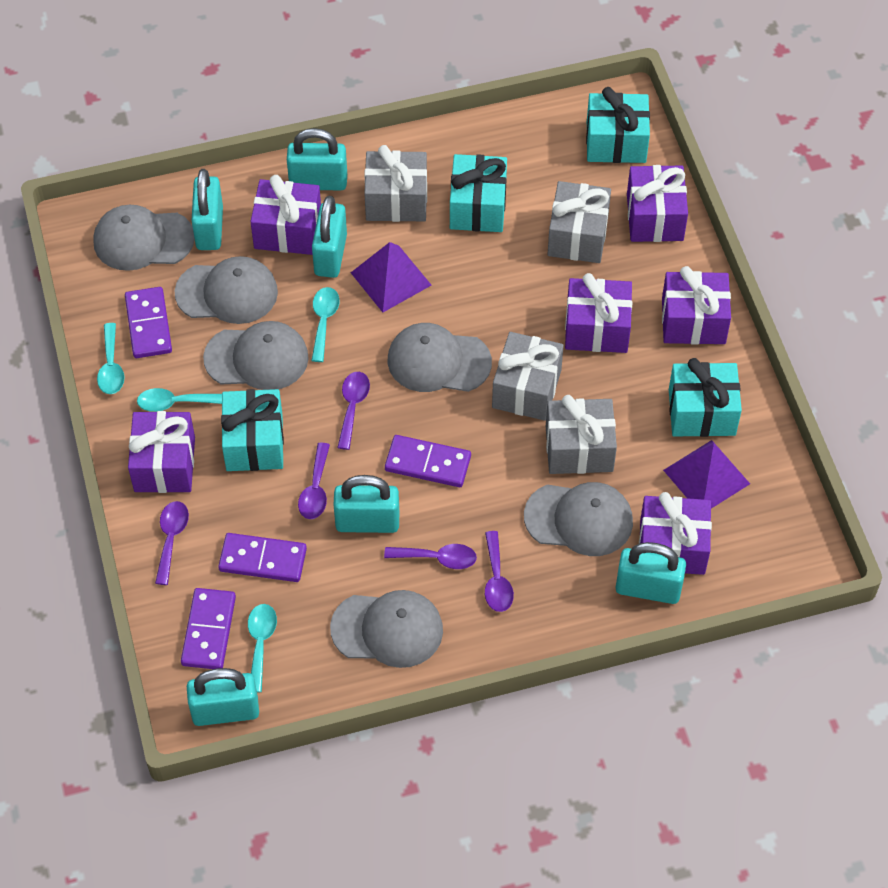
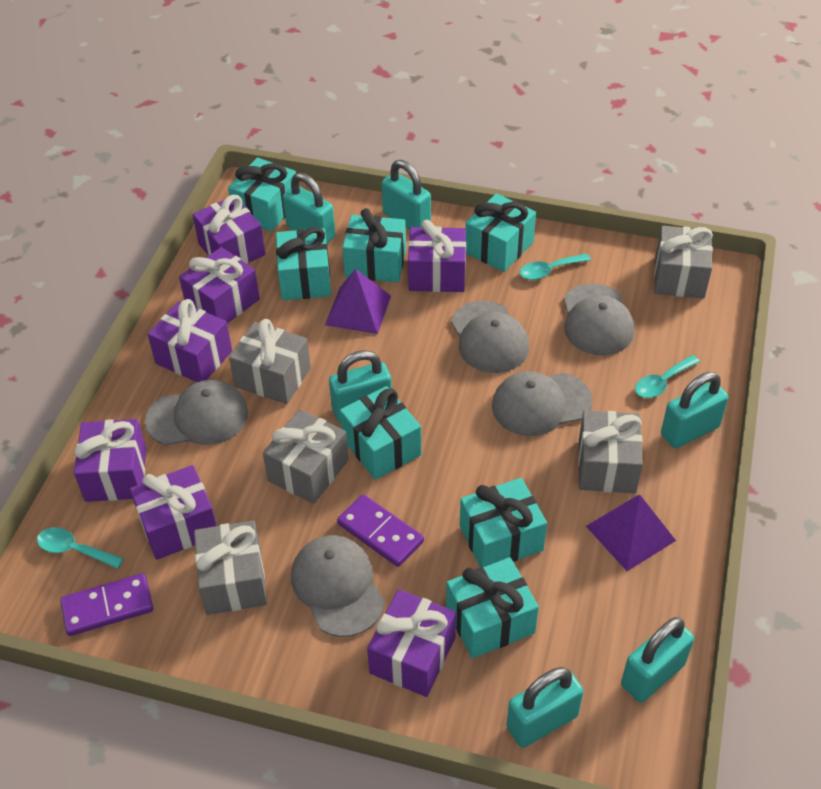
grey cap: [93,205,195,271] [174,256,278,324] [203,321,309,390] [330,590,443,668] [387,323,492,392] [524,482,633,556] = 6 -> [145,380,248,446] [291,535,385,637] [451,301,529,373] [492,371,593,436] [564,283,634,355] = 5
grey gift: [364,145,427,222] [492,332,564,421] [546,395,617,474] [547,181,611,263] = 4 -> [194,520,267,615] [229,319,311,404] [263,409,349,504] [578,410,643,493] [654,226,713,299] = 5
purple domino: [125,287,172,358] [181,588,236,669] [218,533,307,582] [385,435,471,487] = 4 -> [60,573,153,636] [337,494,424,567] = 2
purple gift: [128,411,195,493] [250,175,321,255] [565,273,632,353] [627,165,688,242] [639,492,712,575] [662,266,731,344] = 6 -> [74,419,146,502] [130,465,217,560] [148,299,232,382] [179,247,260,323] [193,195,265,264] [367,589,456,697] [408,220,466,292] = 7
purple spoon: [155,501,189,585] [298,443,330,519] [337,372,370,450] [384,544,477,569] [485,531,514,612] = 5 -> none = 0
turquoise gift: [221,389,284,471] [450,154,507,232] [586,87,650,163] [669,358,742,437] = 4 -> [228,158,296,232] [276,227,331,300] [340,386,421,480] [342,208,406,283] [446,557,539,659] [460,478,547,567] [465,193,536,272] = 7
turquoise spoon: [97,323,125,394] [137,388,222,412] [248,604,277,692] [311,287,340,362] = 4 -> [37,527,124,569] [520,253,591,280] [635,355,700,398] = 3

